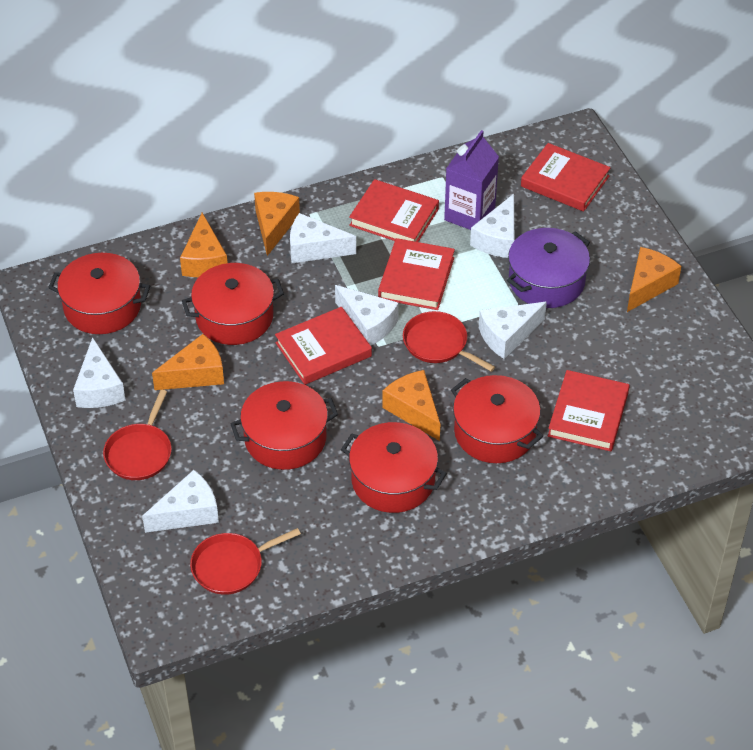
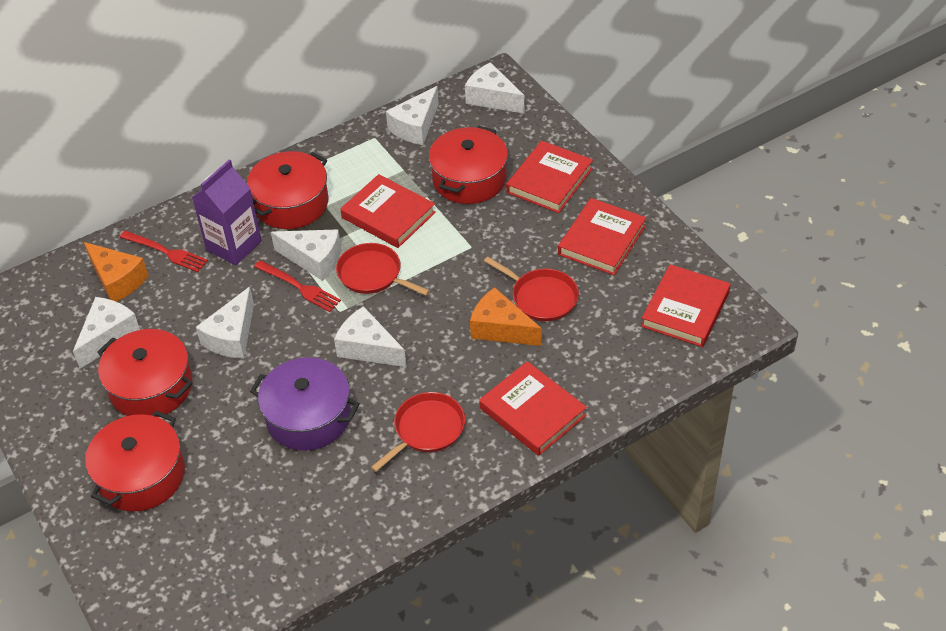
orange cheese: [152,334,224,390] [180,213,228,277] [254,192,300,256] [383,370,440,441] [627,247,681,312] = 5 -> [84,242,149,302] [470,287,542,346] = 2
red fork: none = 0 -> [120,231,208,272] [254,260,341,312] = 2
red pot: [48,253,150,334] [182,263,284,345] [230,381,338,470] [341,422,447,513] [451,375,543,463] = 5 -> [85,410,185,512] [97,329,193,417] [247,151,329,229] [429,126,508,204] = 4

